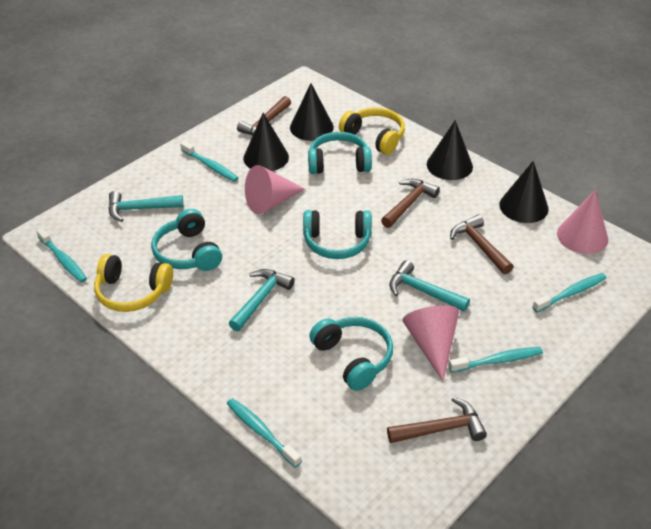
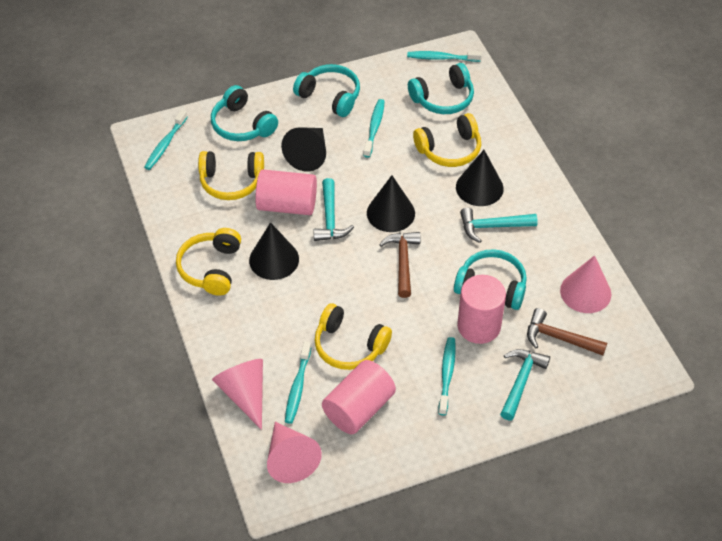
brown hammer: [237,96,291,136] [381,179,440,228] [387,397,487,443] [450,215,513,274] = 4 -> [379,232,420,298] [527,308,607,356] = 2
pink cylinder: none = 0 -> [255,169,317,215] [322,360,396,434] [457,275,506,344] = 3
yellow headphones: [94,254,173,312] [339,107,405,155] = 2 -> [176,228,241,295] [198,151,264,200] [314,303,392,370] [413,113,481,167] = 4

